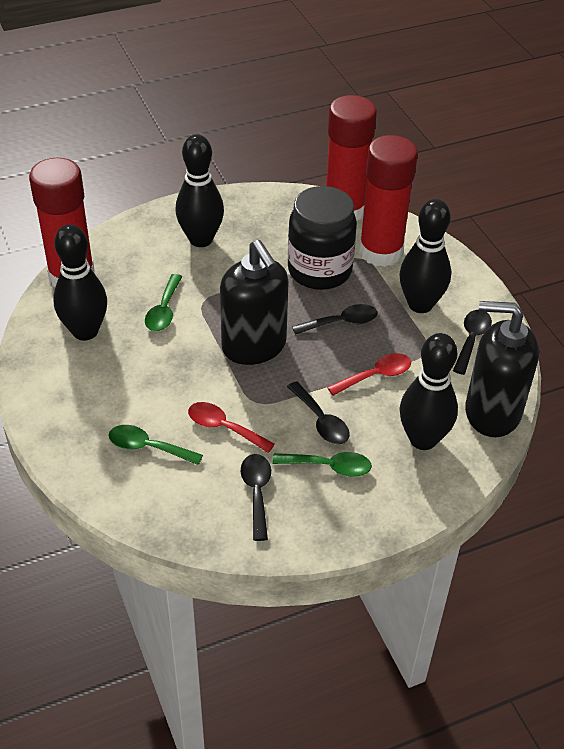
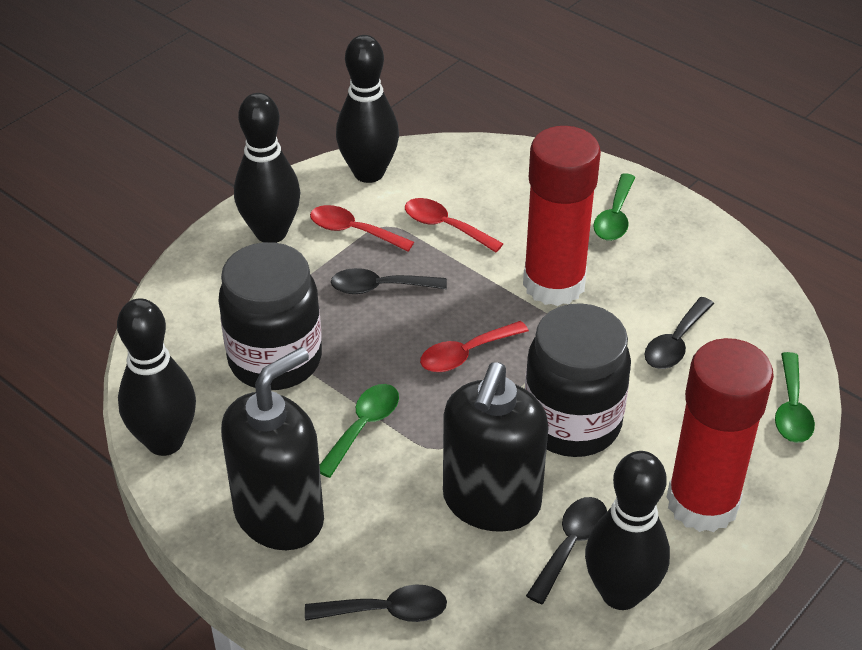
black jar: [287,186,357,290] = 1 -> [218,242,322,390] [525,303,631,457] = 2
red glue stick: [29,158,95,287] [326,95,377,221] [359,135,418,267] = 3 -> [523,126,601,306] [667,338,774,532] = 2
red spoon: [188,402,275,453] [327,353,411,396] = 2 -> [310,205,414,252] [405,198,504,252] [420,321,529,372] = 3

